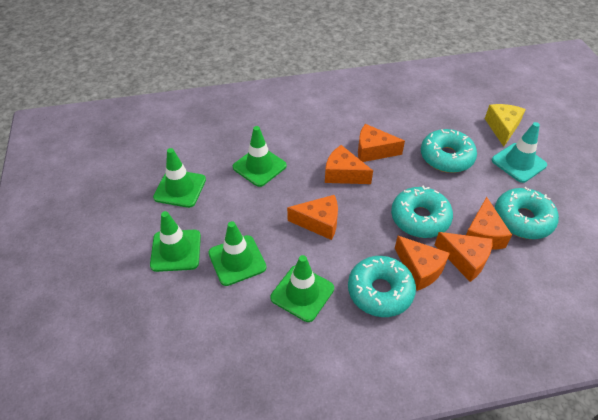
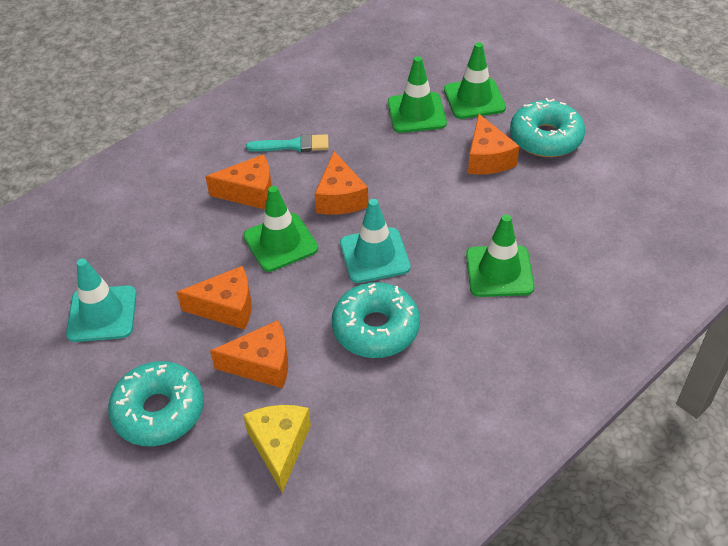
green traffic cone: [150,211,201,272] [153,148,206,208] [208,221,267,286] [233,126,287,187] [270,255,334,322] = 5 -> [243,186,318,272] [388,56,447,133] [444,42,506,119] [466,215,534,297] = 4
orange cheese: [287,195,338,240] [325,145,373,184] [358,124,405,162] [395,236,450,291] [435,232,493,282] [466,197,512,249] = 6 -> [177,266,252,330] [205,154,272,209] [210,320,288,388] [315,151,368,214] [468,114,520,175] = 5
turquoise brush: none = 0 -> [246,134,329,152] = 1
turquoise donut: [348,256,416,317] [391,186,453,238] [421,129,477,173] [495,187,559,239] = 4 -> [108,361,204,446] [332,282,420,358] [510,98,585,157] = 3
turquoise traffic cone: [492,122,547,183] = 1 -> [66,259,137,342] [340,199,411,283] = 2

